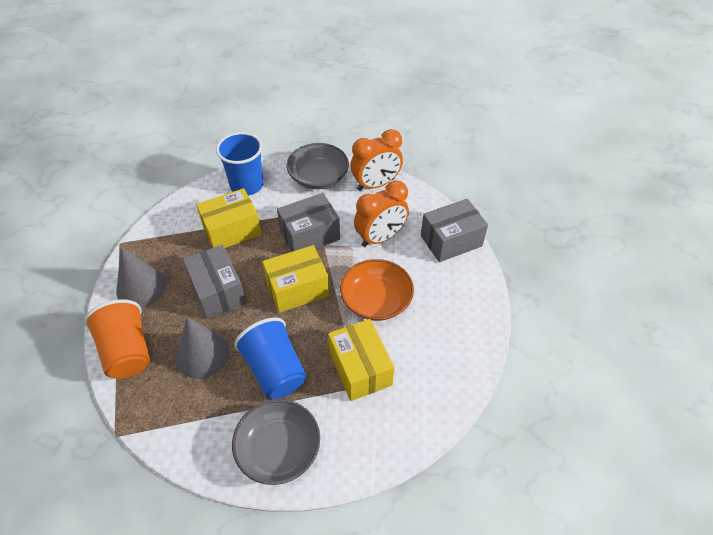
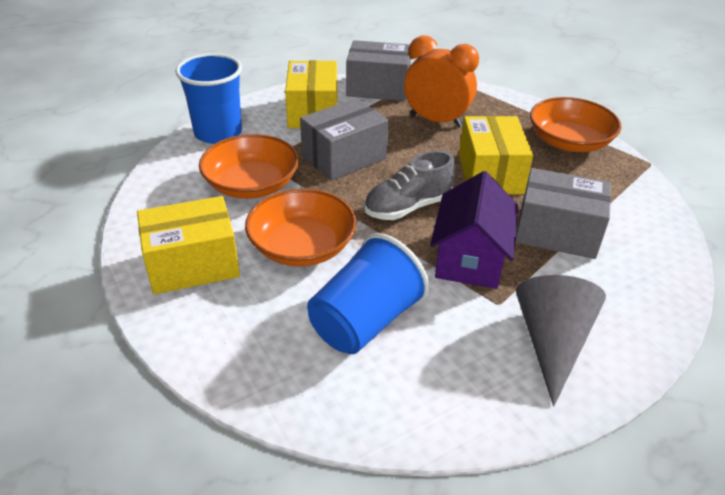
grey bowl: [232,399,320,485] [286,143,349,189] = 2 -> none = 0
grey cone: [116,246,166,307] [176,317,230,379] = 2 -> [516,275,606,406] = 1
grey shoe: none = 0 -> [364,150,456,220] = 1
orange bowl: [340,259,414,321] = 1 -> [199,134,299,199] [245,189,357,267] [530,97,621,152] = 3
orange clock: [350,129,403,191] [354,181,409,247] = 2 -> [404,35,479,127] = 1
orange cup: [84,299,150,379] = 1 -> none = 0
purple house: none = 0 -> [430,171,519,289] = 1

